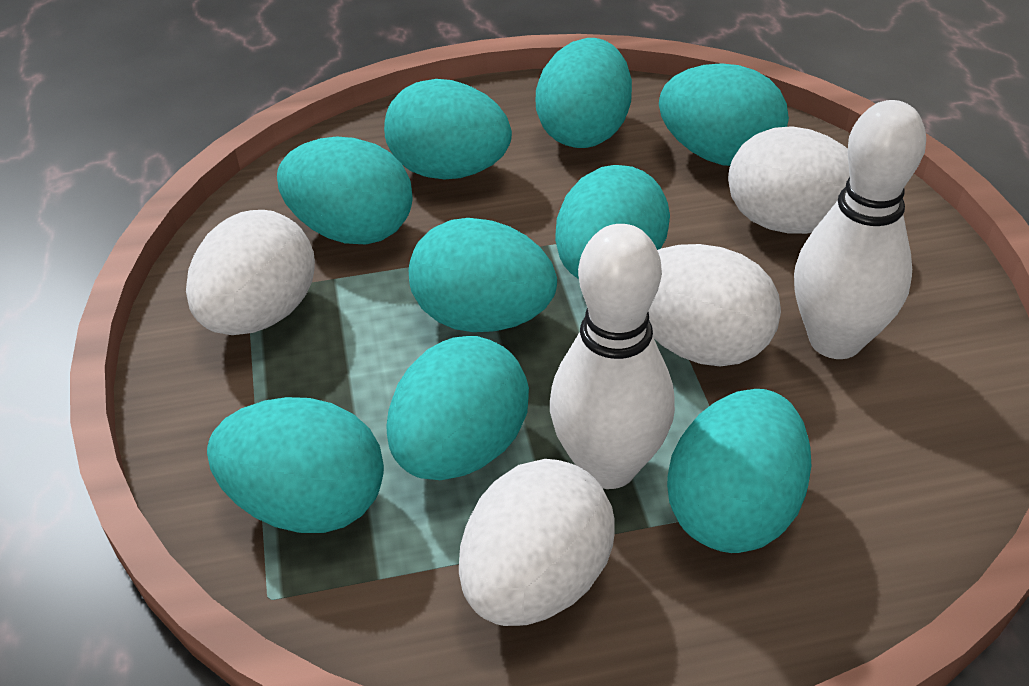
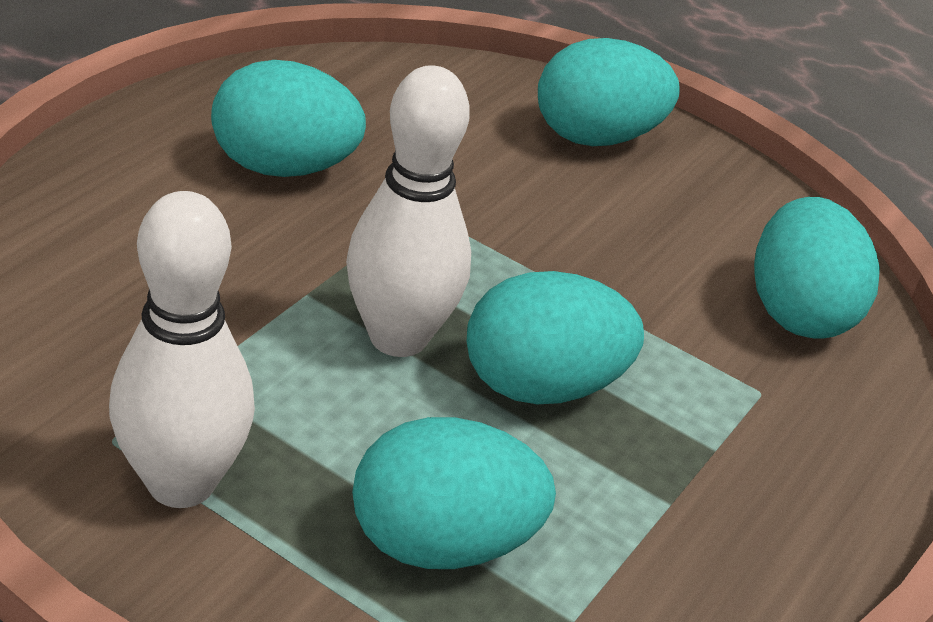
turquoise egg: [207,397,384,533] [277,137,412,244] [384,79,512,180] [386,336,529,480] [409,218,557,332] [536,38,632,148] [555,165,670,279] [659,63,789,166] [667,389,812,553] = 9 -> [211,60,366,177] [352,417,556,569] [466,271,644,404] [538,38,680,146] [754,197,880,339] = 5
white egg: [186,210,315,335] [459,459,615,626] [648,244,781,366] [728,126,850,234] = 4 -> none = 0

